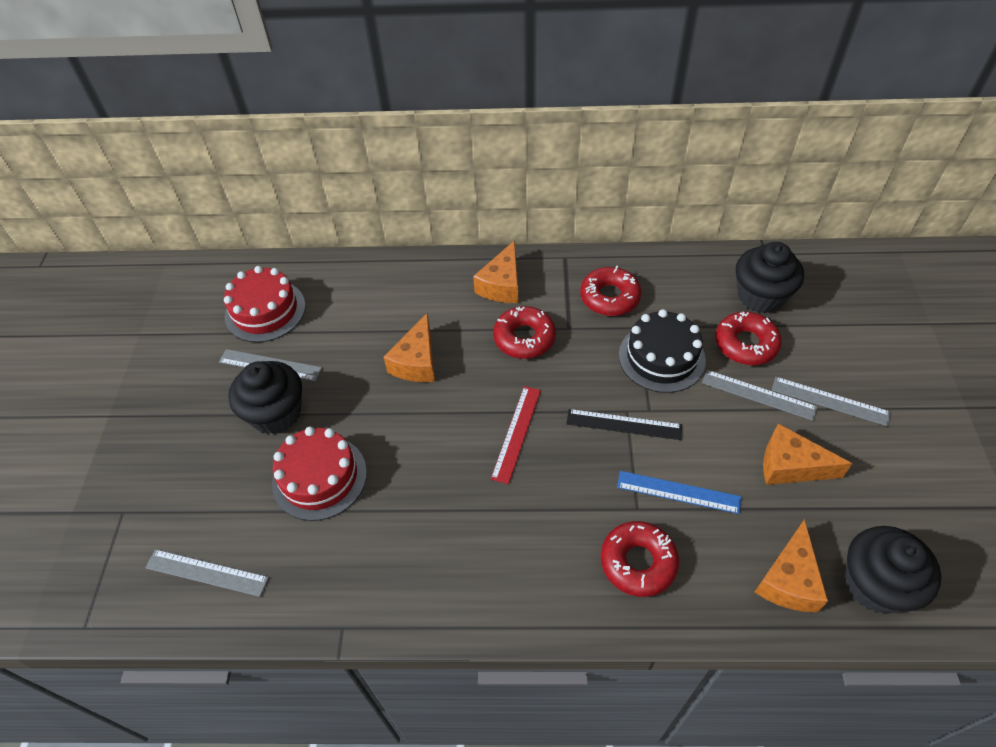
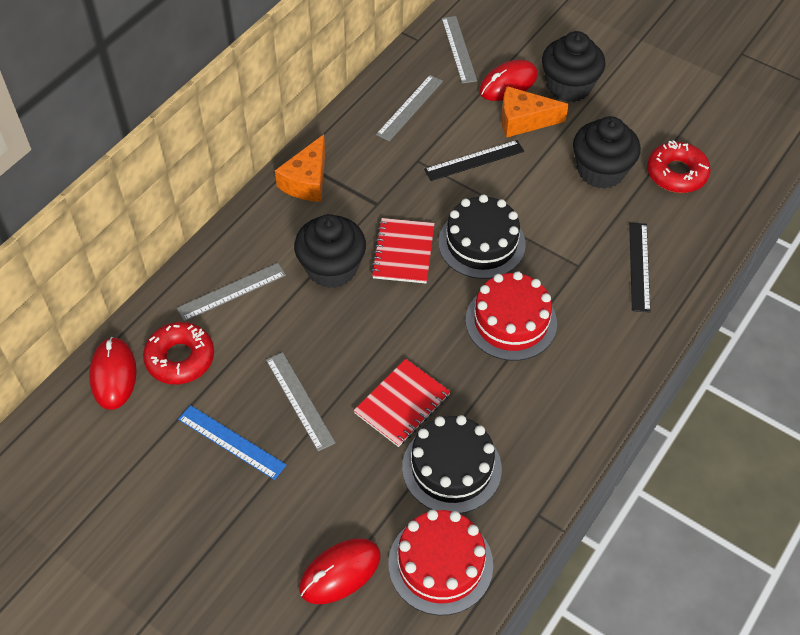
black cake: [619,309,706,393] = 1 -> [402,415,502,514] [438,194,526,279] = 2
black ruler: [567,409,682,440] = 1 -> [424,140,524,181] [629,223,650,312] = 2
orange cheese: [384,313,435,382] [473,240,518,303] [755,519,828,612] [763,423,852,485] = 4 -> [275,134,325,202] [501,86,569,138] = 2
red donut: [493,306,556,359] [580,266,641,316] [601,521,679,597] [715,312,782,365] = 4 -> [143,322,214,384] [647,141,711,193] = 2
red mouse: none = 0 -> [89,337,137,410] [299,538,381,604] [479,60,538,101] = 3
red notebook: none = 0 -> [353,359,451,447] [371,218,435,284] = 2
red ruler: [491,386,541,484] = 1 -> none = 0

